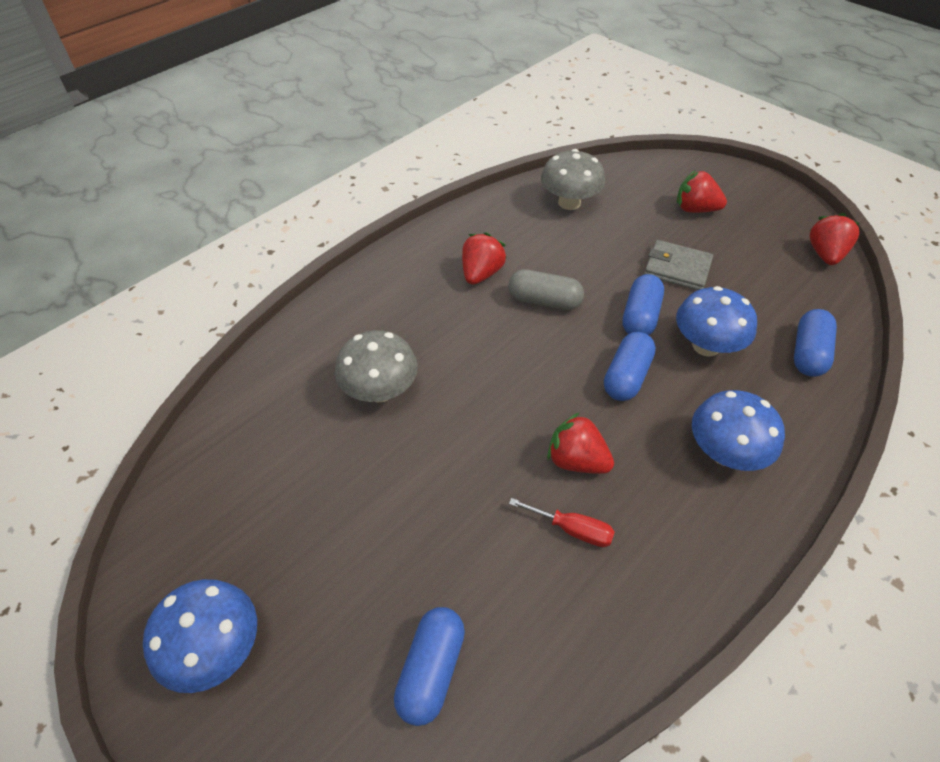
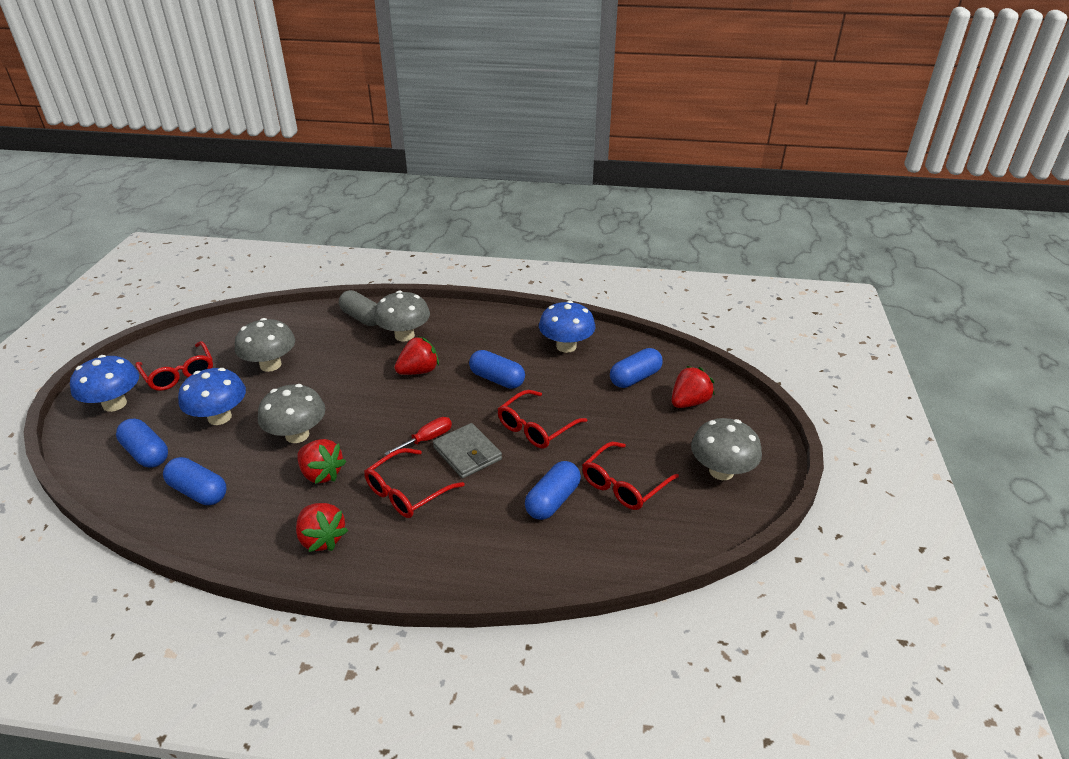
blue capsule: [394,607,465,726] [604,332,656,401] [622,274,664,335] [794,309,837,377] = 4 -> [116,419,168,468] [163,457,227,505] [469,350,525,389] [525,461,581,520] [610,348,663,388] = 5
grey mushroom: [335,330,418,402] [541,149,605,210] = 2 -> [235,318,295,372] [258,384,325,443] [374,291,430,342] [691,418,762,480] = 4
red glasses: none = 0 -> [135,341,213,391] [364,448,465,518] [498,390,587,449] [582,442,679,510] = 4

